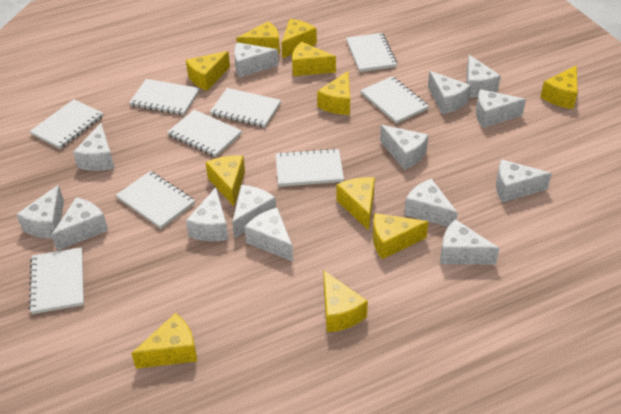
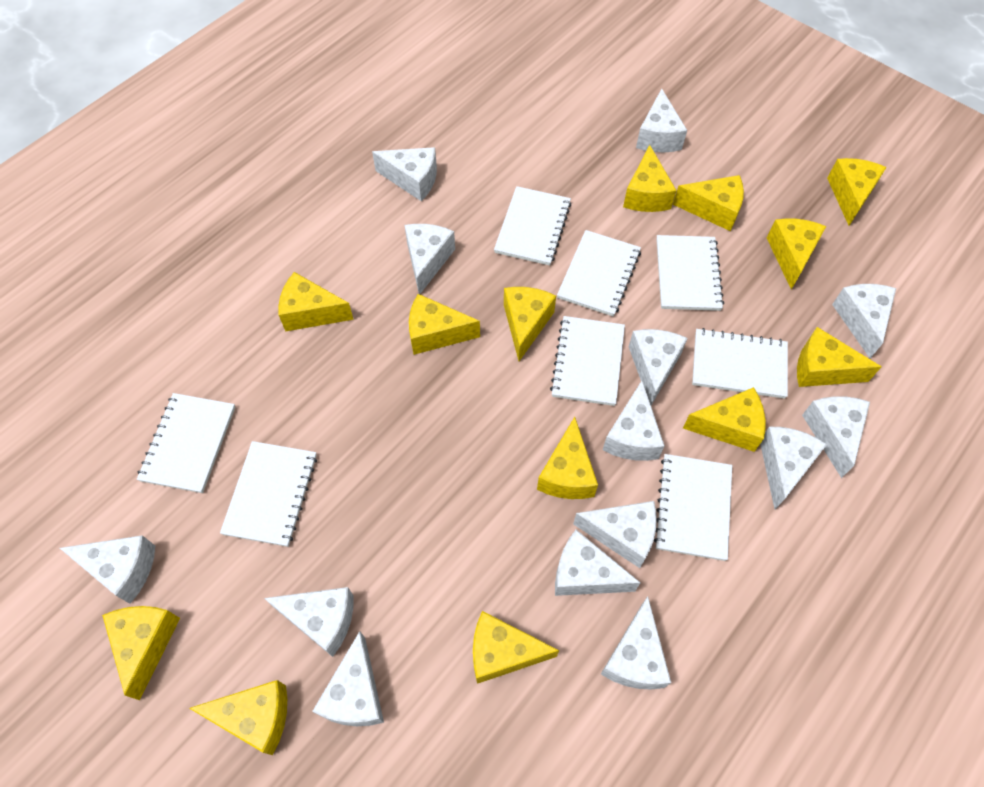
white notebook: [29,99,103,149] [29,247,84,314] [116,171,195,229] [129,79,200,115] [167,110,242,157] [210,88,281,127] [276,148,344,187] [346,33,397,72] [360,76,429,124] = 9 -> [137,393,235,493] [220,441,317,547] [494,186,571,266] [550,316,625,406] [557,230,641,316] [654,454,732,561] [656,235,724,311] [692,328,788,399] = 8
yellow cheese: [131,313,197,369] [186,51,230,91] [205,155,245,206] [236,21,280,54] [282,19,317,58] [292,42,336,76] [317,71,350,115] [324,271,368,332] [337,177,375,231] [373,213,429,259] [540,65,578,109] = 11 -> [102,606,180,700] [189,680,287,755] [278,272,354,331] [409,294,480,355] [473,611,559,684] [504,287,556,361] [537,417,598,499] [623,145,677,212] [673,175,744,231] [683,387,766,452] [767,219,826,290] [797,327,881,387] [827,158,887,226] = 13

